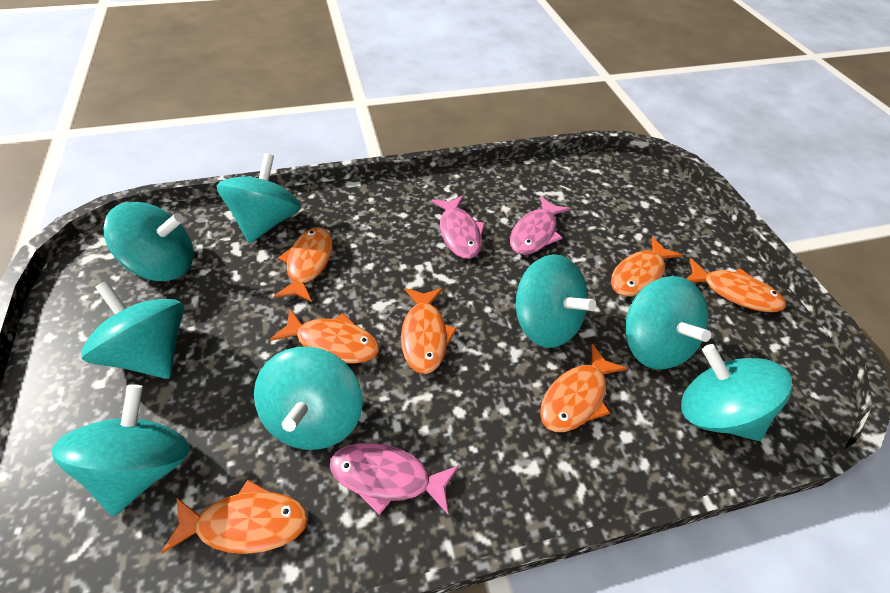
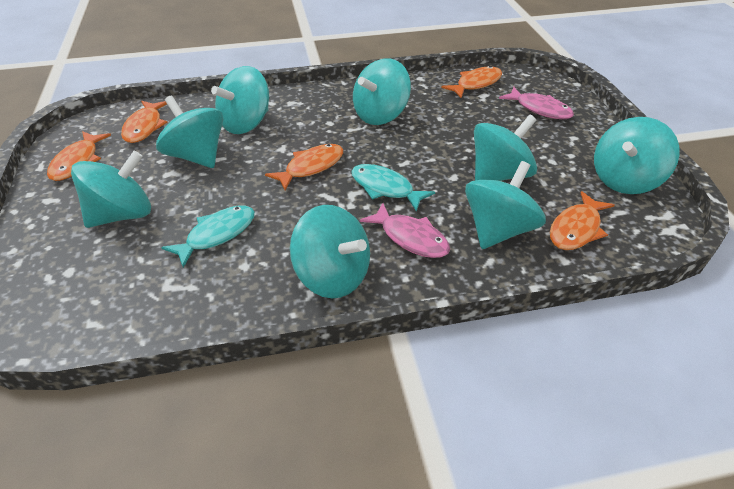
orange fish: [161,480,308,554] [270,309,380,364] [274,227,333,302] [401,288,457,374] [540,344,628,432] [611,237,683,296] [686,258,786,312] = 7 -> [47,131,111,181] [121,100,167,143] [265,144,343,190] [441,66,502,98] [550,191,615,250] = 5
pink fish: [330,443,459,515] [432,195,485,259] [510,196,570,255] = 3 -> [360,203,450,258] [499,87,574,119] = 2
turquoise fish: none = 0 -> [161,206,255,268] [351,164,435,212] = 2

